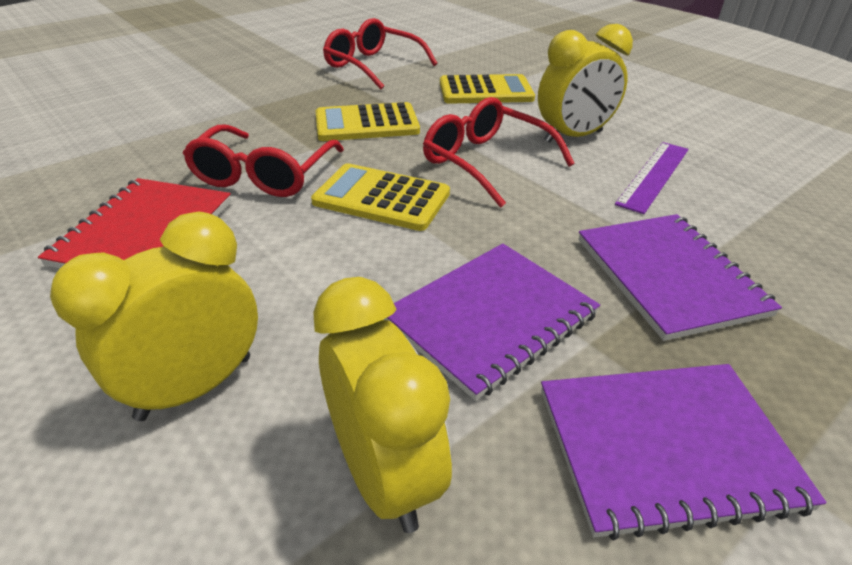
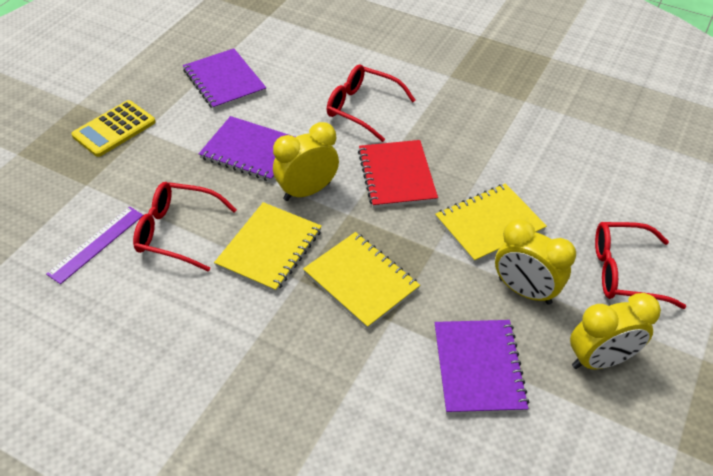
yellow calculator: [311,163,450,231] [316,102,420,141] [440,74,535,104] = 3 -> [71,100,156,157] = 1
yellow notebook: none = 0 -> [214,202,322,292] [303,232,420,329] [435,183,547,263] = 3

